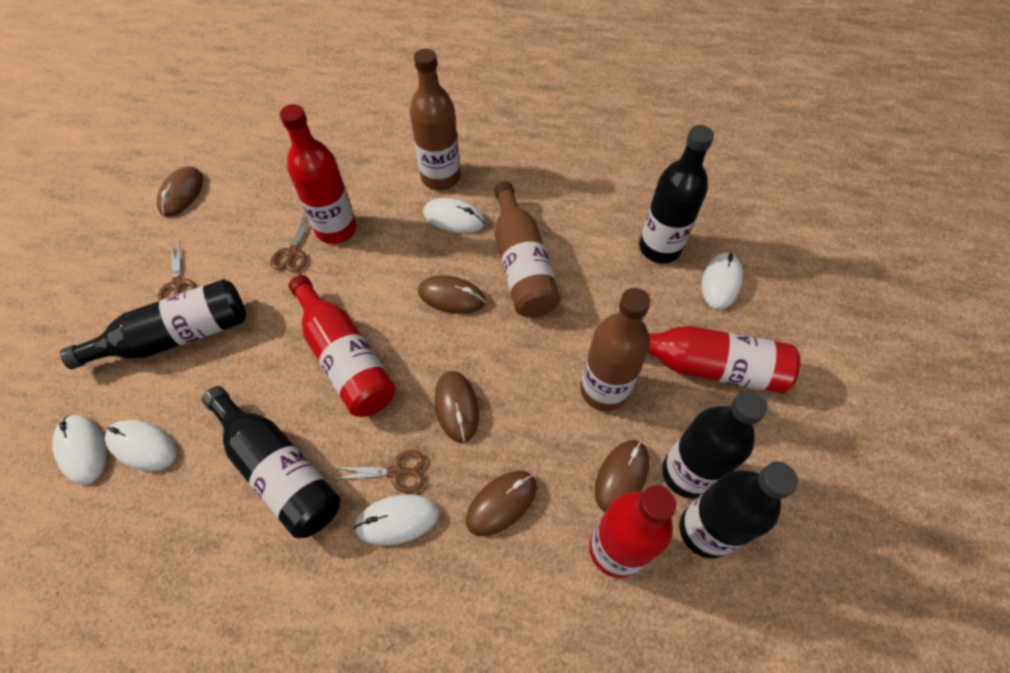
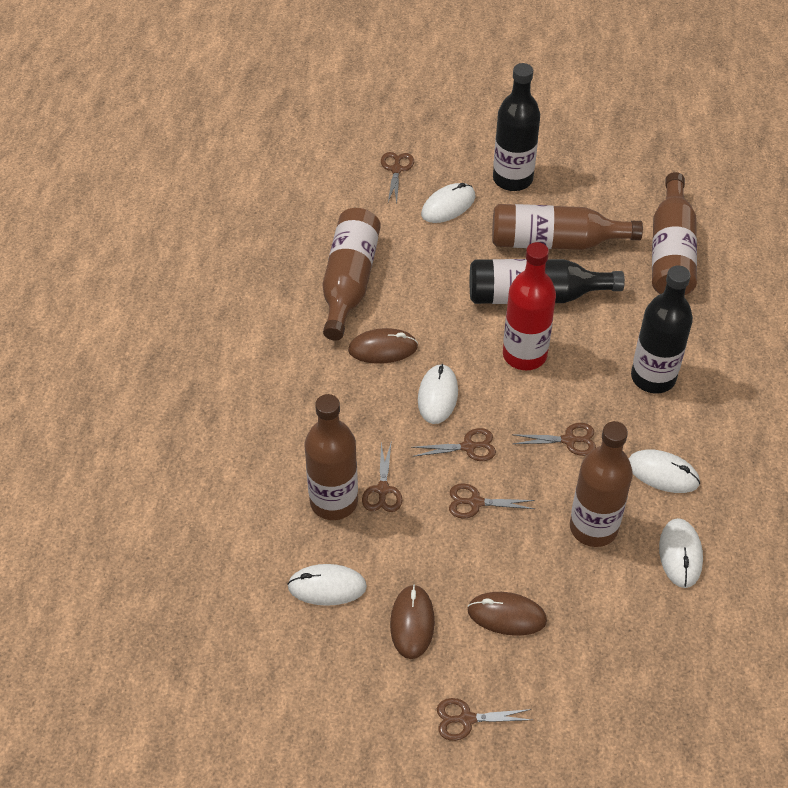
black bottle: [60,279,246,369] [202,386,341,538] [639,125,714,263] [662,390,768,499] [680,462,799,559] = 5 -> [470,259,625,304] [493,63,540,191] [631,265,693,393] = 3
brown bottle: [410,49,461,190] [494,181,561,318] [580,288,651,411] = 3 -> [305,394,358,520] [323,208,381,341] [492,204,643,250] [570,421,633,547] [652,172,697,296] = 5
brown mouse: [157,167,203,216] [418,275,485,314] [435,371,479,442] [466,471,537,536] [595,440,649,512] = 5 -> [348,328,418,364] [390,585,435,659] [468,592,547,636] = 3
brown scissors: [158,242,196,301] [270,212,309,272] [333,450,425,493] = 3 -> [362,442,402,512] [381,152,414,203] [411,428,496,461] [437,698,531,741] [449,483,535,519] [512,423,596,456] = 6
red bottle: [280,104,357,244] [289,275,396,417] [589,485,677,578] [648,326,800,393] = 4 -> [503,242,556,370] = 1

